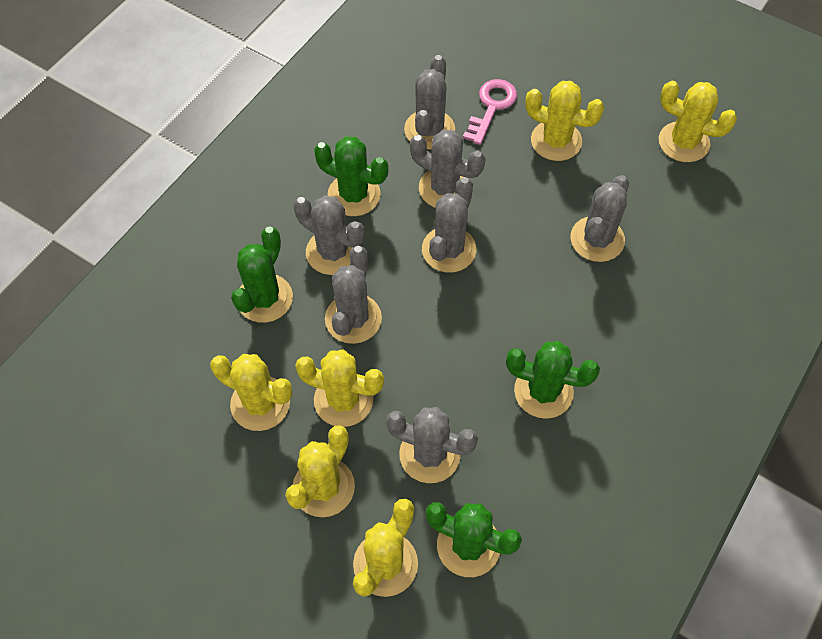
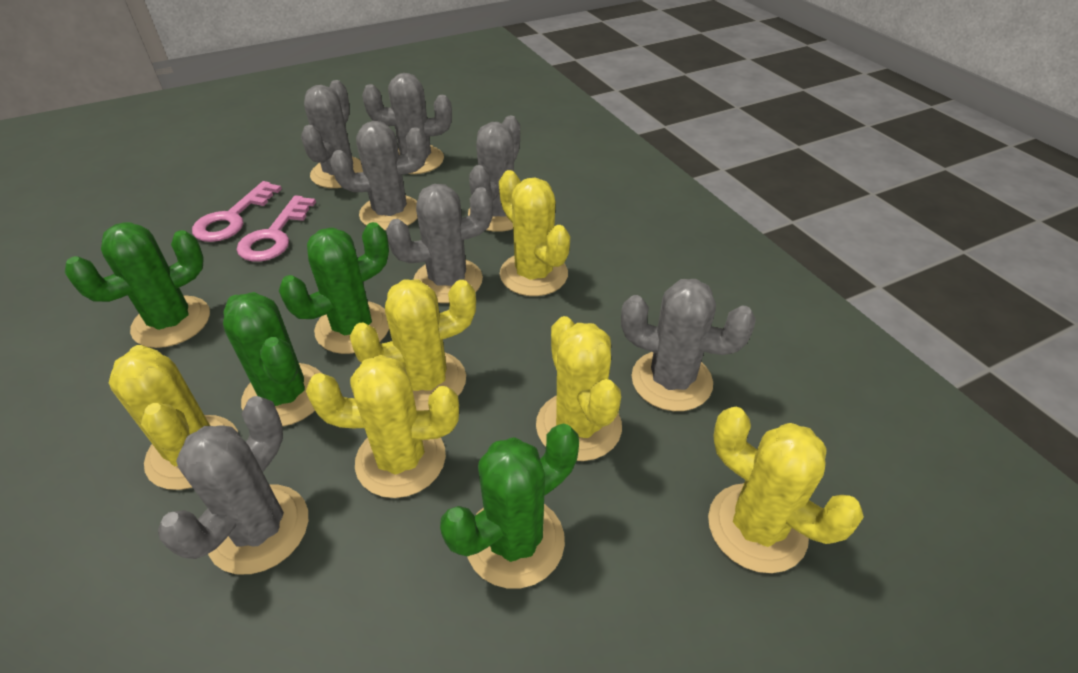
pink key: [463,79,517,145] = 1 -> [192,181,282,242] [237,195,316,262] = 2

